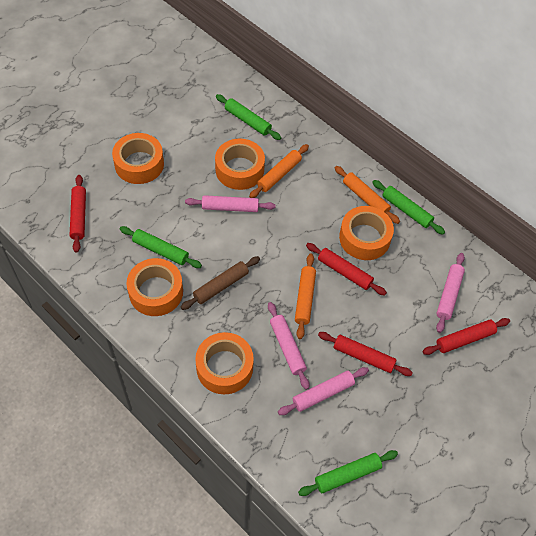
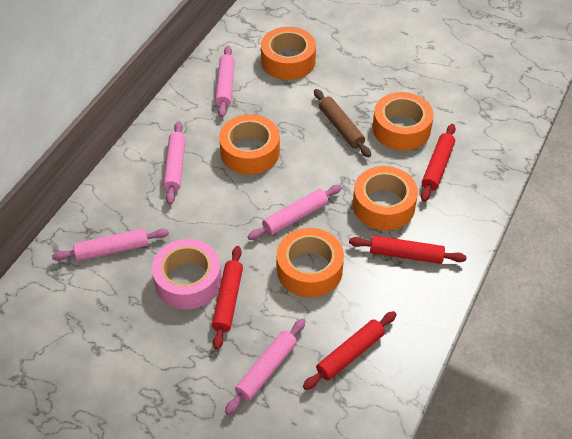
green rolling pin: [120,226,202,268] [216,94,281,140] [298,450,398,496] [372,180,445,235] = 4 -> none = 0
orange rolling pin: [249,144,309,198] [295,254,316,339] [335,166,400,224] = 3 -> none = 0
pink rolling pin: [185,195,276,212] [268,302,309,390] [278,367,369,415] [436,253,465,333] = 4 -> [52,228,169,261] [163,121,185,204] [215,46,235,118] [225,319,305,415] [248,185,342,240] = 5
pink tape: none = 0 -> [152,239,221,310] = 1

